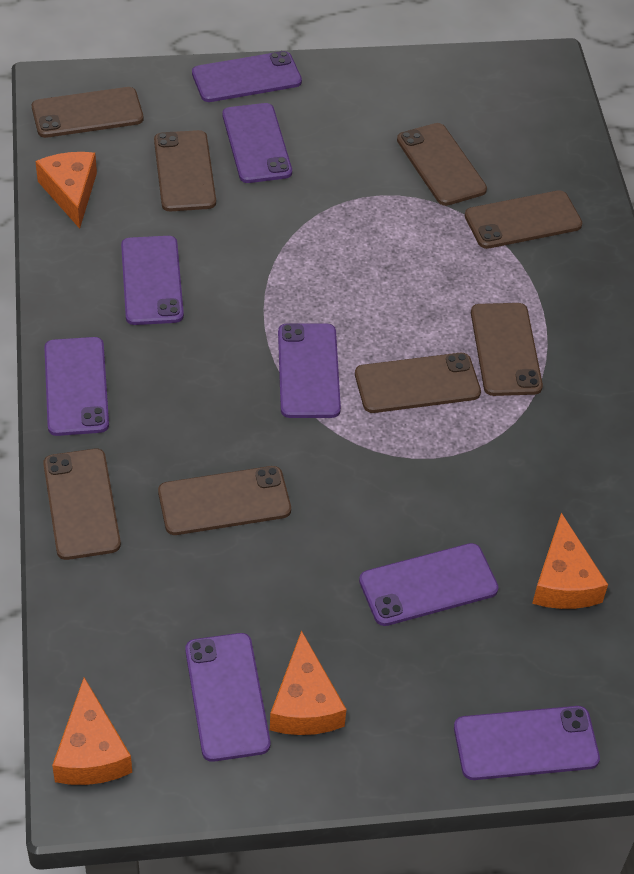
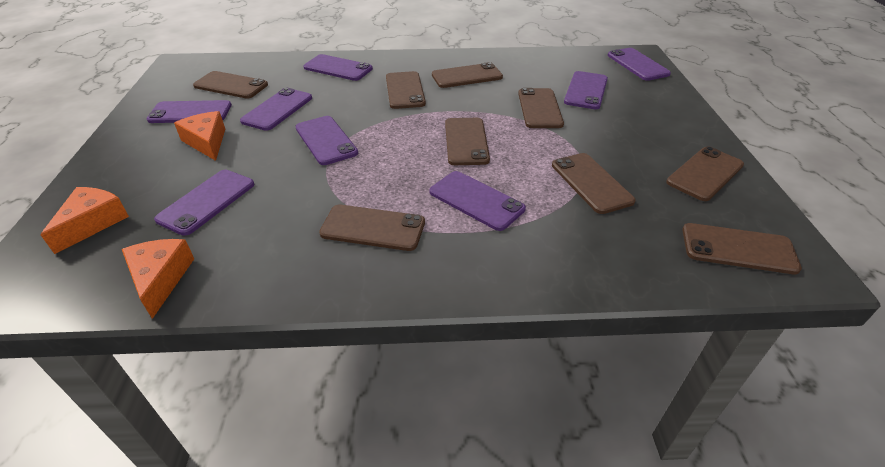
brown phone: [32,87,143,138] [43,449,121,560] [154,130,216,211] [158,466,291,535] [355,353,481,413] [397,123,487,206] [465,190,582,249] [471,303,543,396] = 8 -> [193,71,268,99] [319,204,425,251] [386,71,426,109] [432,62,503,88] [445,118,490,165] [518,88,564,128] [552,153,636,214] [666,146,744,201] [682,223,802,274] = 9
orange cheese: [35,152,97,229] [52,677,132,785] [270,630,347,735] [532,513,608,609] = 4 -> [41,187,129,254] [122,239,194,319] [174,111,225,161] = 3

